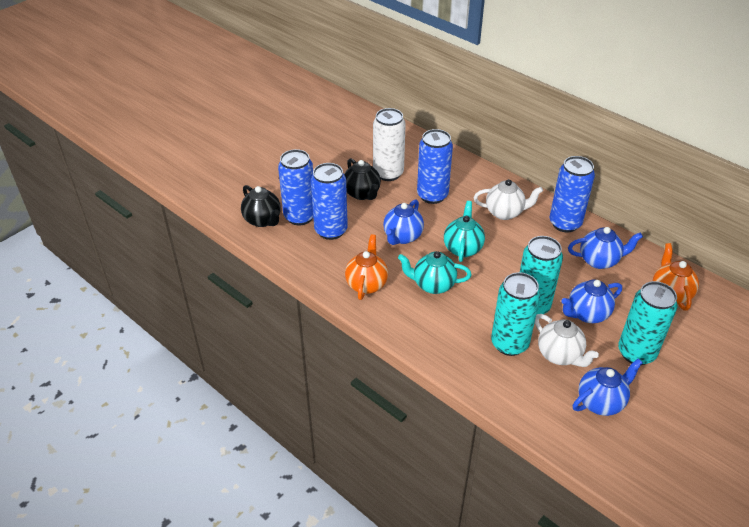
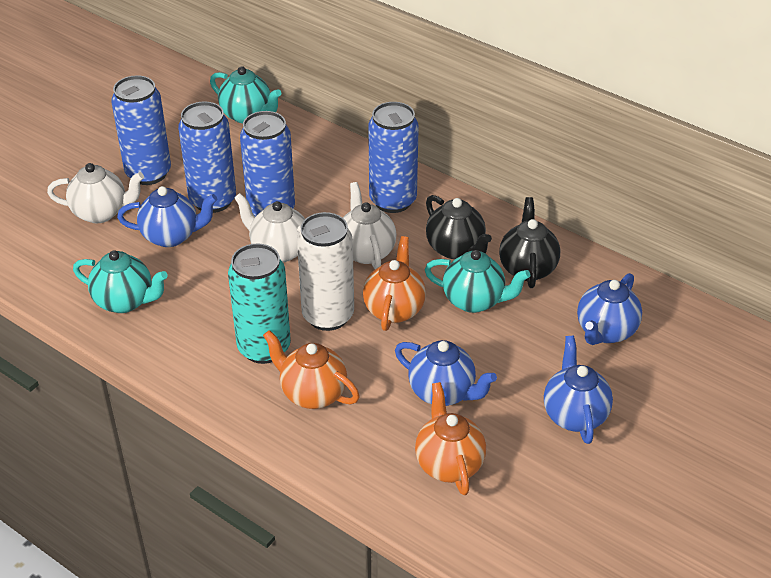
orange teapot: [345,234,388,300] [653,243,699,311] = 2 -> [263,330,360,409] [363,236,426,331] [415,382,486,495] = 3
turquoise can: [491,272,540,356] [520,236,563,315] [618,281,677,365] = 3 -> [228,243,291,364] = 1
turquoise teapot: [398,251,472,294] [444,201,485,262] = 2 -> [73,250,168,313] [210,66,281,123] [425,250,531,313] = 3
white teapot: [474,179,543,220] [535,314,599,367] = 2 -> [47,163,144,223] [234,193,305,262] [343,182,397,269] = 3

